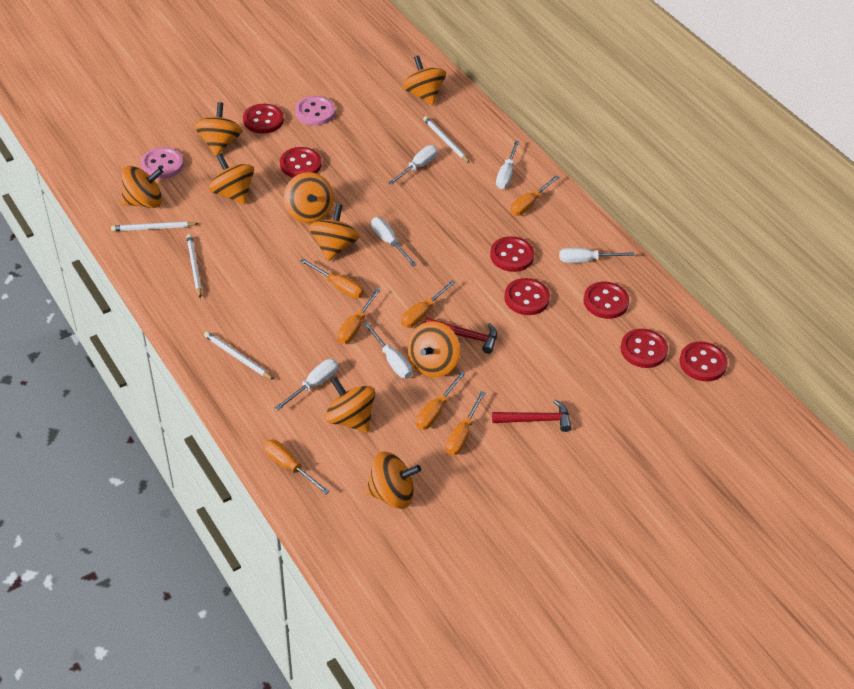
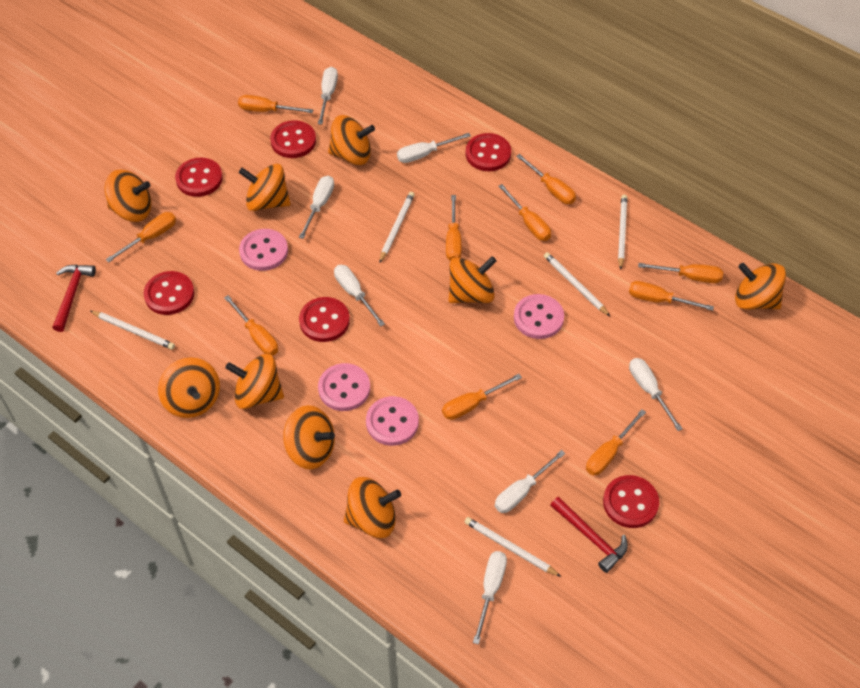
orange screwdriver: [264,440,330,494] [300,259,364,298] [337,289,381,344] [401,280,456,328] [416,371,466,430] [446,391,485,455] [510,175,559,216] = 7 -> [106,212,176,263] [224,295,278,355] [238,95,313,113] [442,374,522,420] [446,195,462,261] [498,184,551,241] [516,154,576,204] [586,409,646,475] [629,281,714,311] [638,263,723,283] = 10
pink button: [141,147,184,179] [295,96,335,125] = 2 -> [239,229,288,271] [318,363,370,411] [366,396,419,446] [514,294,564,339] = 4
red button: [243,104,284,134] [280,147,322,178] [490,236,535,272] [504,278,550,315] [583,282,629,319] [621,329,668,368] [679,341,728,381] = 7 -> [143,271,194,315] [175,158,223,197] [270,120,316,158] [299,297,350,342] [466,133,511,171] [603,475,659,528] = 6
white pencil: [111,221,199,231] [186,234,202,298] [204,331,274,380] [423,116,470,163] = 4 -> [90,311,175,350] [379,192,415,263] [465,517,561,577] [544,252,610,316] [618,195,627,270] = 5
white screwdriver: [275,359,338,411] [364,322,412,378] [371,217,417,266] [388,145,438,185] [496,141,519,189] [559,248,634,263] = 6 -> [299,176,334,239] [318,67,338,125] [334,265,385,327] [397,133,471,163] [473,551,507,645] [495,450,566,513] [629,358,683,431] = 7

